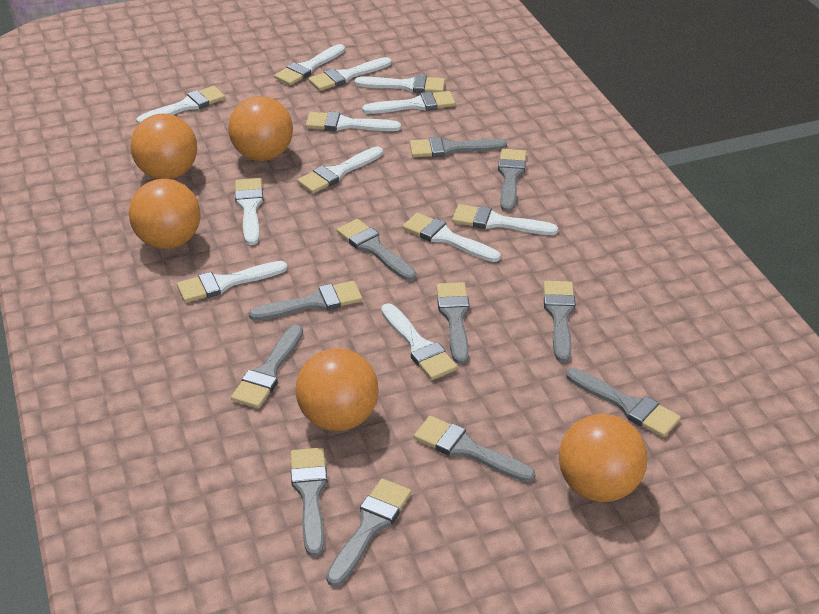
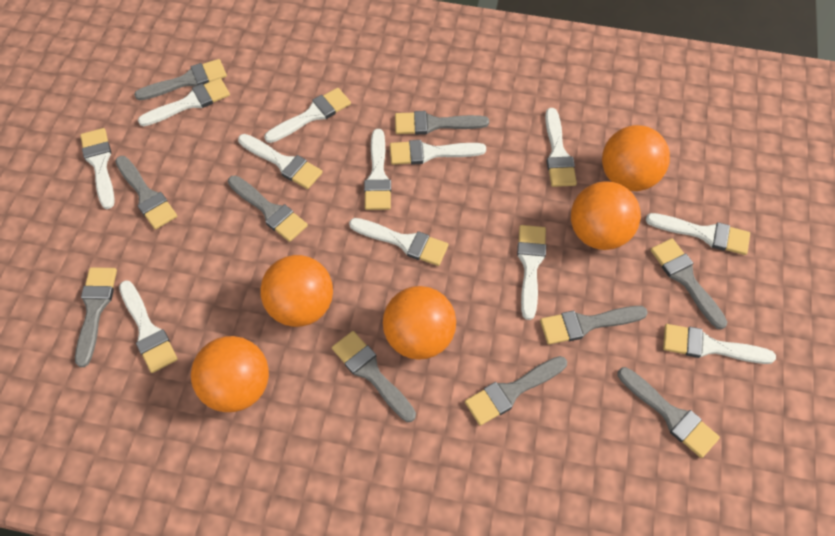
grey brush: [231,325,303,408] [249,281,362,321] [290,448,328,557] [326,479,411,587] [337,219,416,281] [410,137,507,157] [414,416,535,482] [436,282,469,364] [498,149,526,212] [544,281,575,362] [566,368,681,437] = 11 -> [75,267,117,367] [115,156,177,229] [134,59,227,100] [228,175,308,242] [332,331,416,422] [395,111,489,135] [465,356,567,426] [540,306,648,345] [618,367,720,458] [651,238,727,330] = 10

